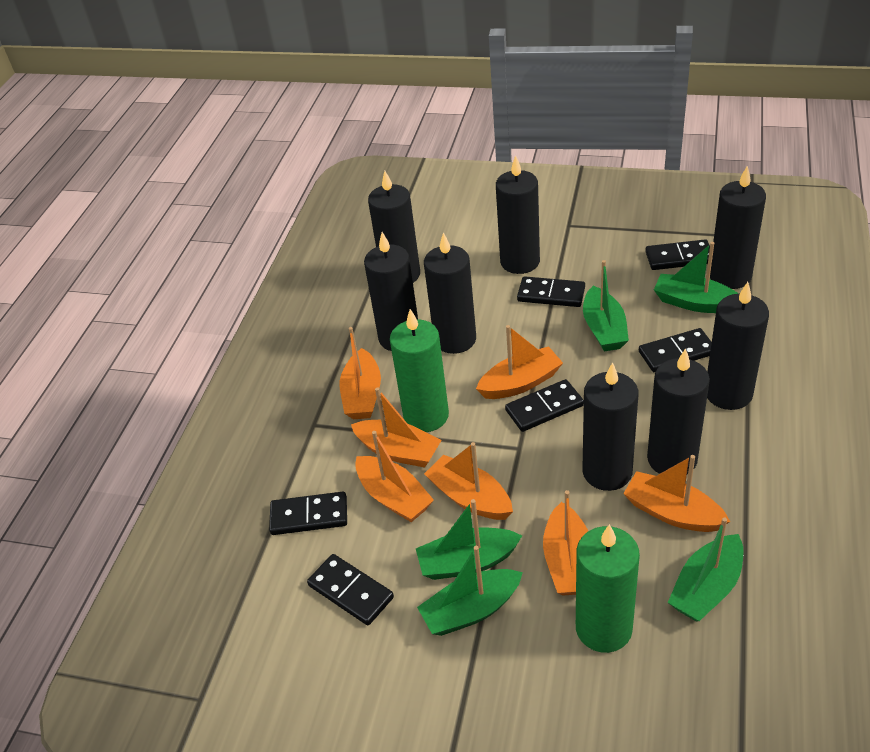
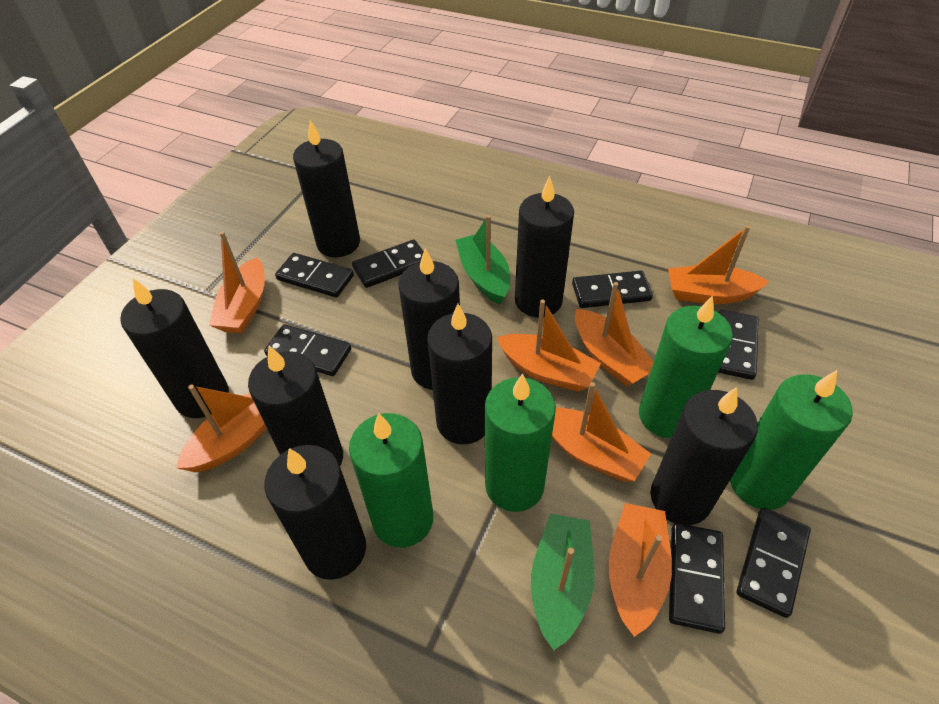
black domino: [269,492,347,535] [307,554,394,625] [505,379,584,432] [517,276,585,307] [639,328,712,372] [645,239,710,270] = 6 -> [264,324,351,376] [275,253,354,298] [352,239,424,288] [572,271,653,308] [669,523,725,634] [718,310,759,380] [737,508,811,618] = 7
green boat: [416,499,522,580] [417,546,523,636] [583,260,629,352] [654,242,738,313] [668,517,743,622] = 5 -> [455,215,510,304] [531,513,595,650] = 2
green candle: [390,309,449,432] [576,524,640,653] = 2 -> [349,413,433,548] [485,373,556,512] [639,295,733,438] [730,370,853,510] = 4

